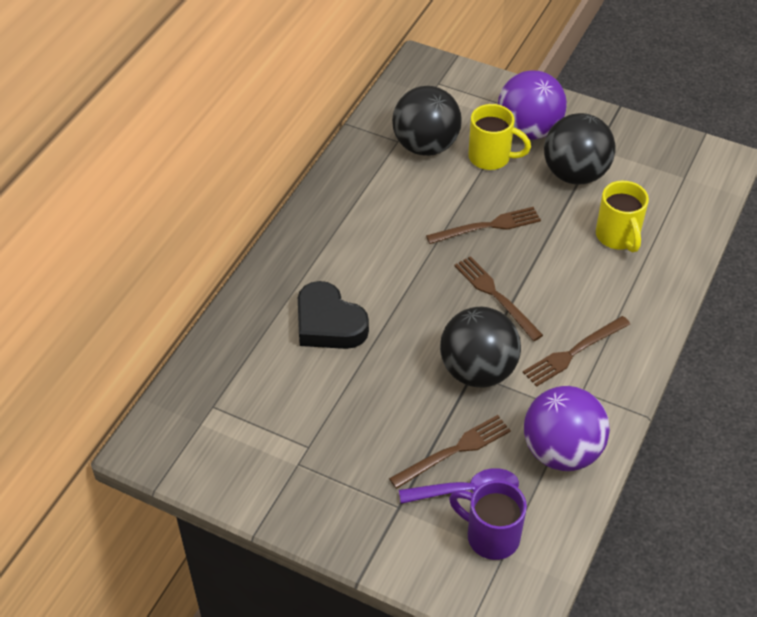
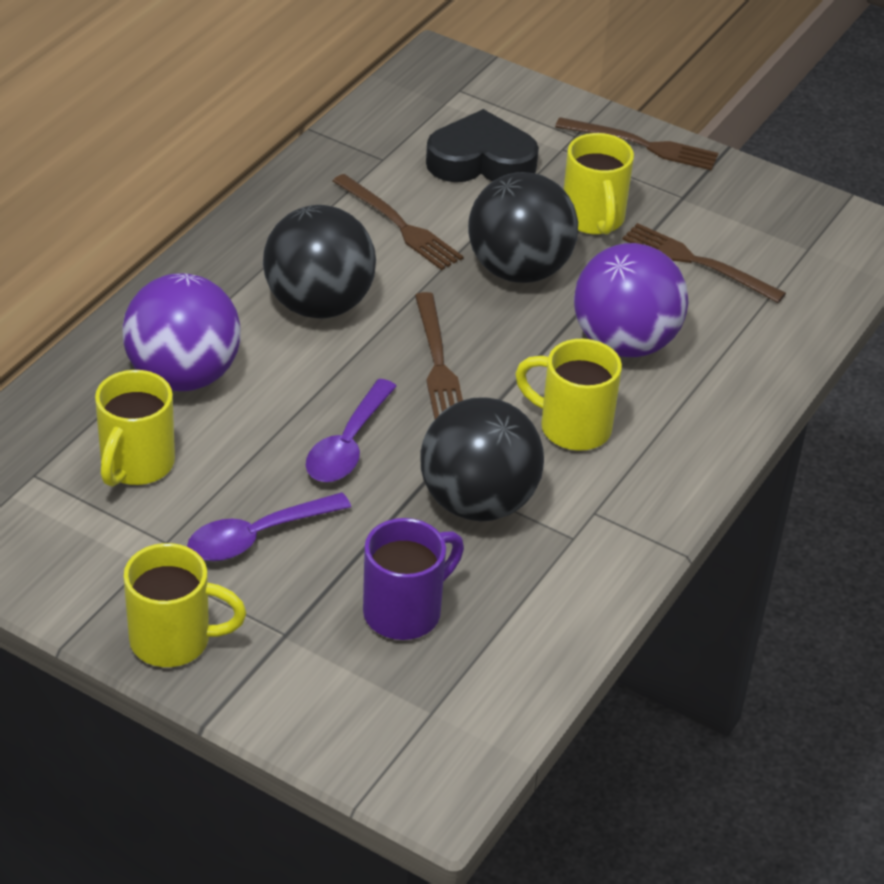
purple spoon: [399,468,519,504] = 1 -> [187,492,351,561] [306,379,397,482] = 2
yellow mug: [468,104,531,170] [596,181,649,252] = 2 -> [95,370,175,487] [124,543,246,667] [515,339,622,451] [564,133,634,235] = 4

